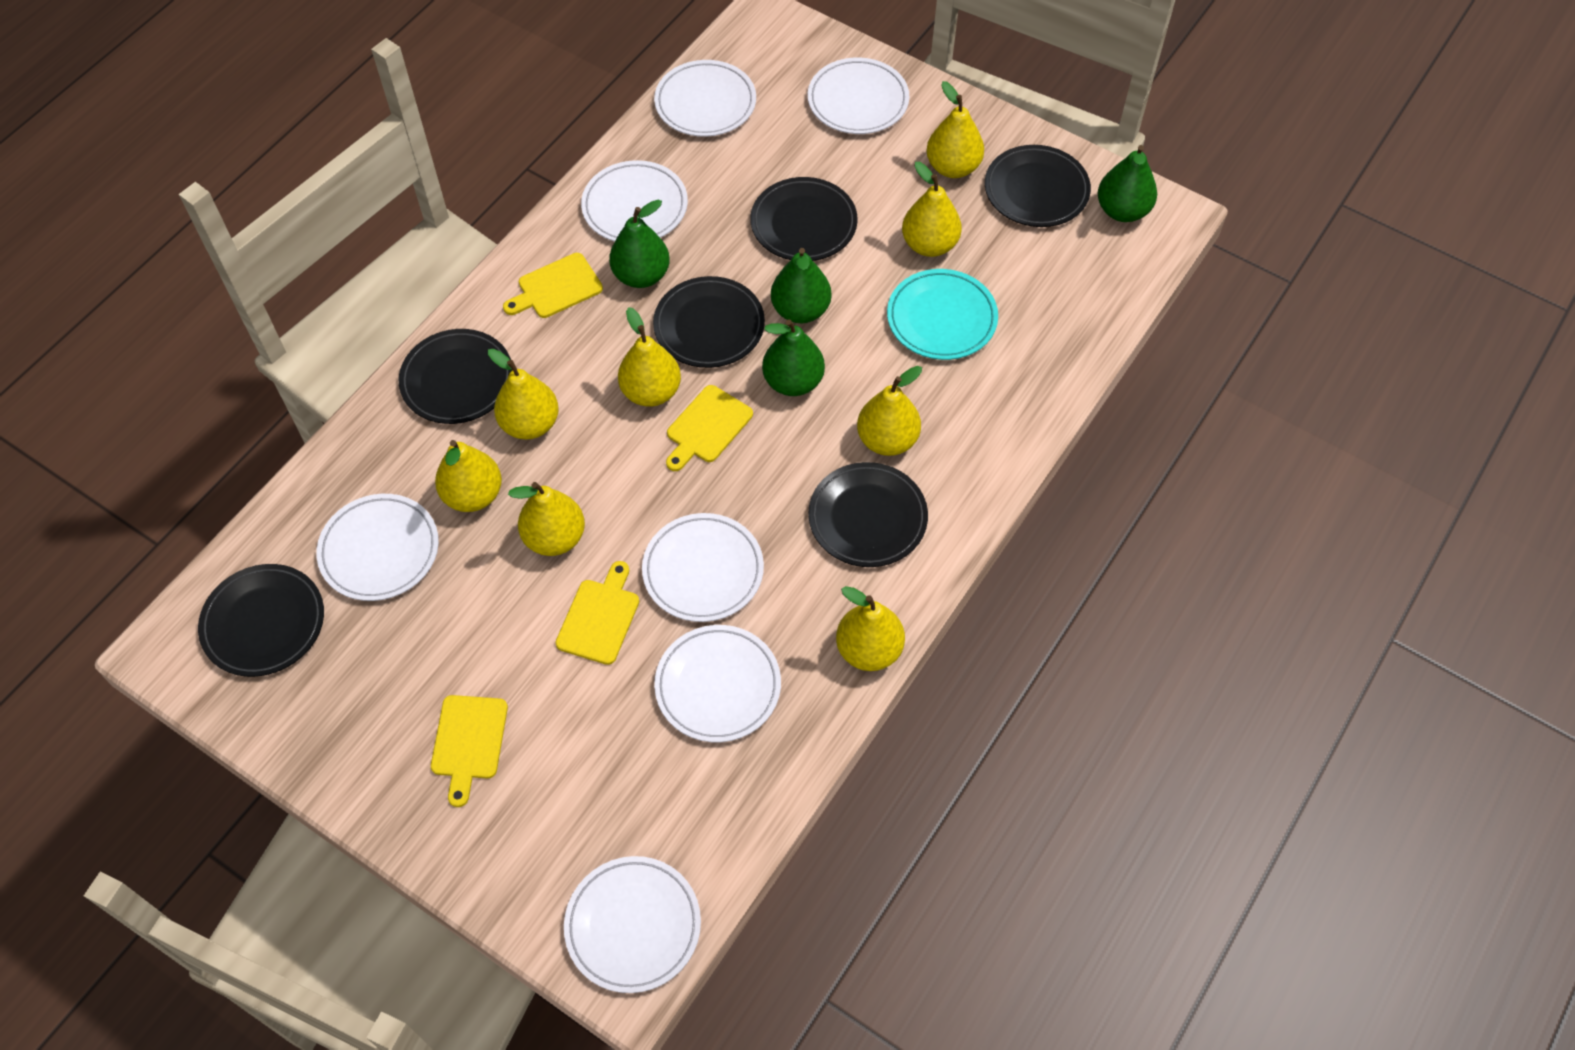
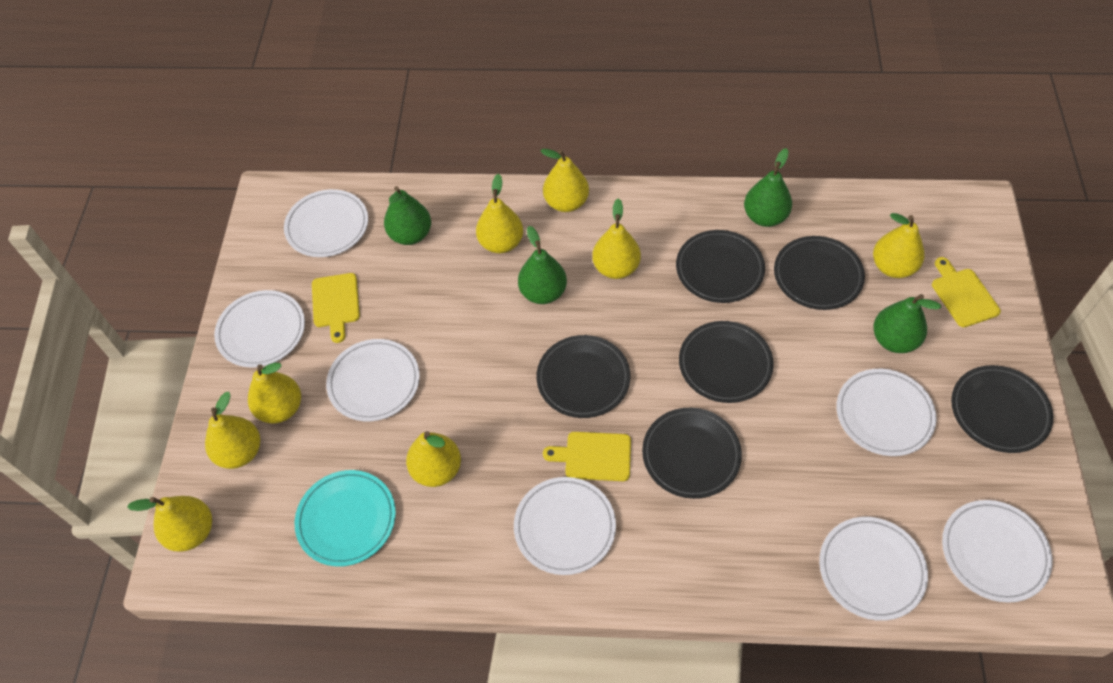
yellow cutting board: [431,695,508,807] [503,253,603,318] [555,561,639,665] [666,385,753,471] = 4 -> [312,273,360,343] [543,432,631,481] [932,257,1001,327] = 3

